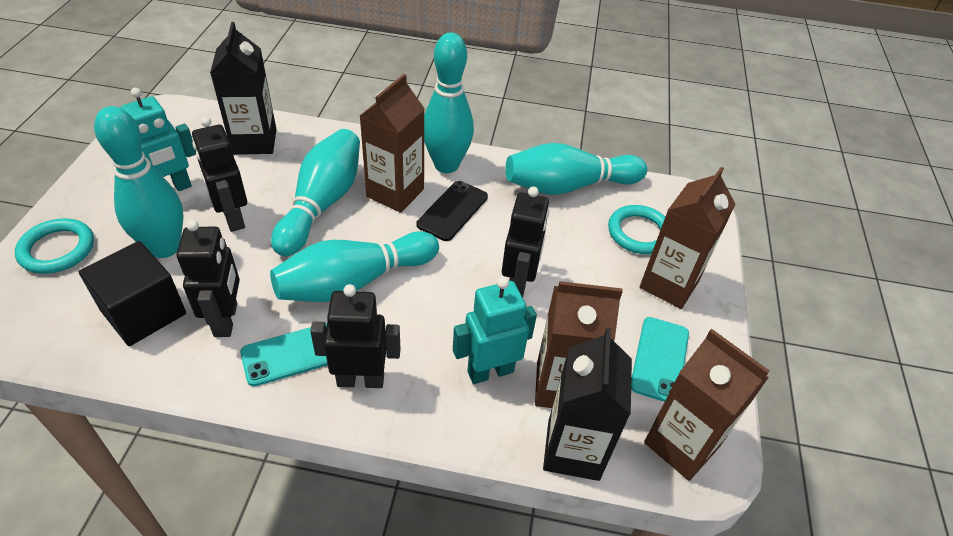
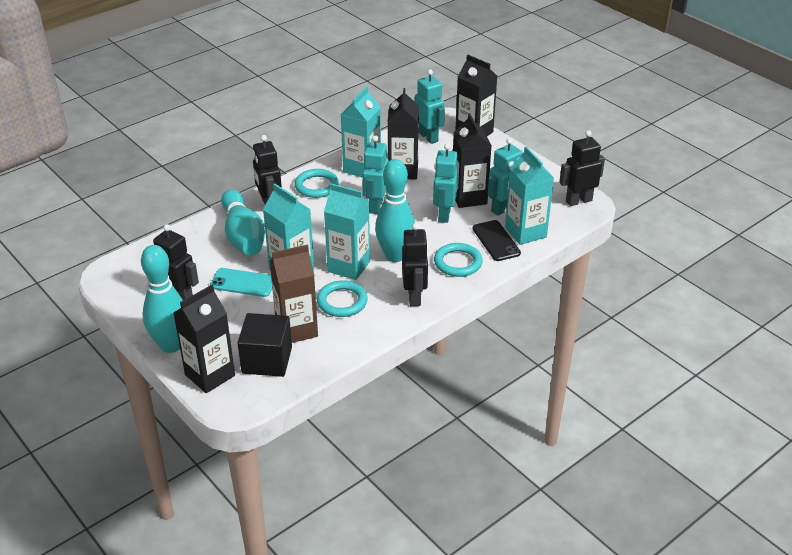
black carton: [210,22,276,155] [543,328,632,481] = 2 -> [173,285,235,393] [388,88,419,180] [453,113,492,208] [455,55,497,136] = 4
brown carton: [360,74,425,213] [535,281,623,408] [640,167,735,309] [644,329,770,481] = 4 -> [270,245,318,343] = 1
turquoise bowling pin: [94,106,184,258] [270,231,439,302] [271,129,360,256] [424,33,474,173] [505,143,647,195] = 5 -> [141,245,183,353] [221,189,265,256] [375,159,415,262] = 3
turquoise carton: none = 0 -> [263,184,314,271] [324,183,370,280] [341,86,381,178] [505,146,554,245] = 4
turquoise phone: [241,323,328,387] [631,317,689,402] = 2 -> [210,268,272,297] = 1
turquoise ring: [15,219,94,274] [608,205,665,254] = 2 -> [294,169,339,198] [317,280,368,317] [434,243,483,277] = 3
turquoise robot: [121,87,196,191] [453,277,537,384] = 2 -> [363,135,389,214] [415,69,445,144] [433,144,458,223] [488,138,523,216] = 4

